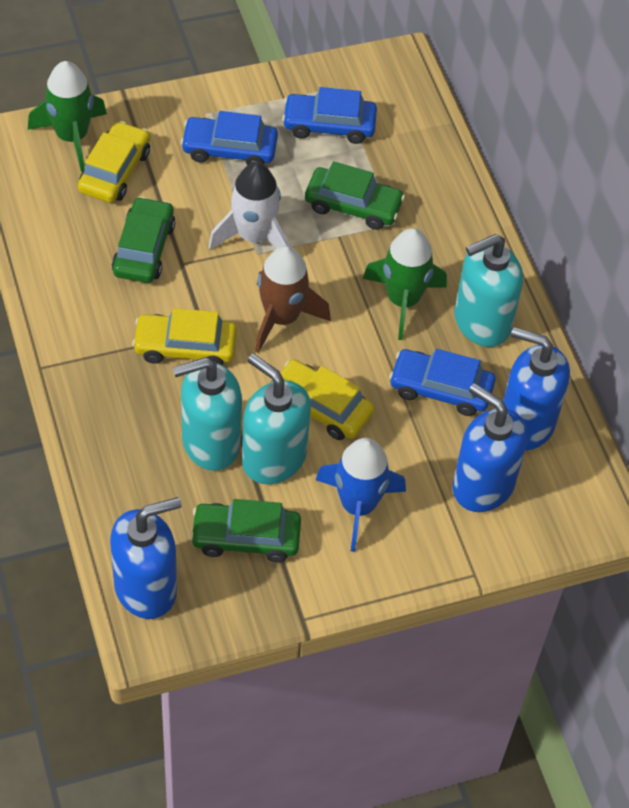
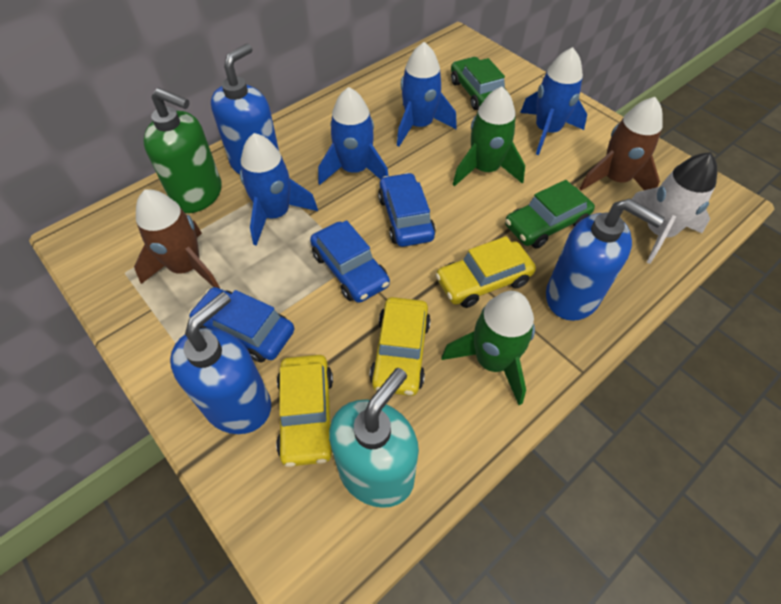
blue rocket: [316,438,406,552] = 1 -> [240,133,318,246] [318,87,389,185] [397,42,457,147] [520,47,587,155] = 4
brown rocket: [255,245,331,353] = 1 -> [134,189,220,288] [579,97,663,191] = 2
green car: [112,197,175,283] [190,499,301,562] [305,161,405,230] = 3 -> [451,57,508,110] [505,180,595,249] = 2
green soap dispenser: none = 0 -> [143,88,222,213] = 1
turquoise soap dispenser: [173,357,242,471] [242,354,311,484] [454,234,523,347] = 3 -> [329,368,419,508] = 1

